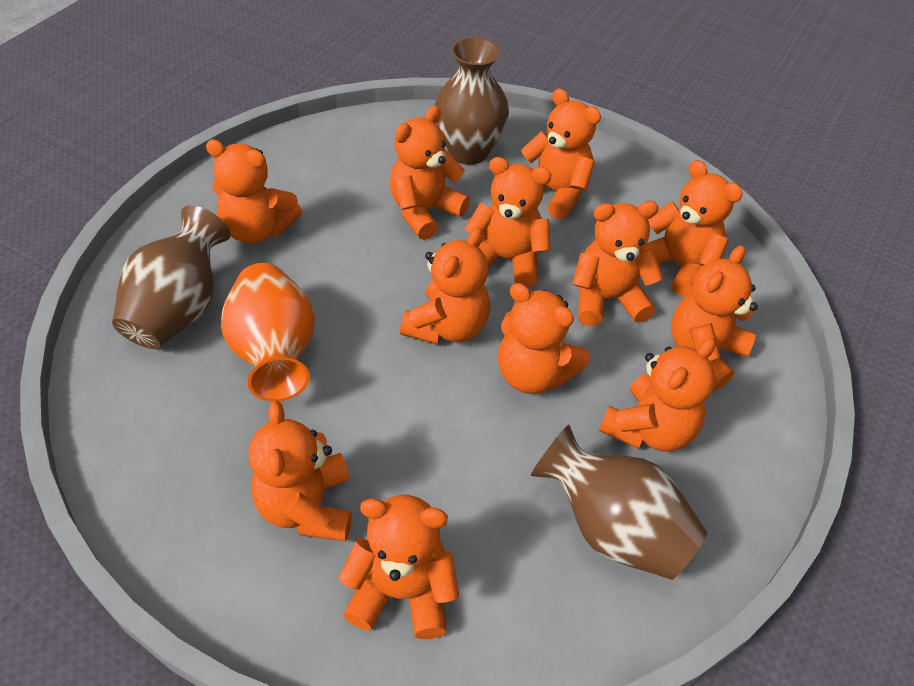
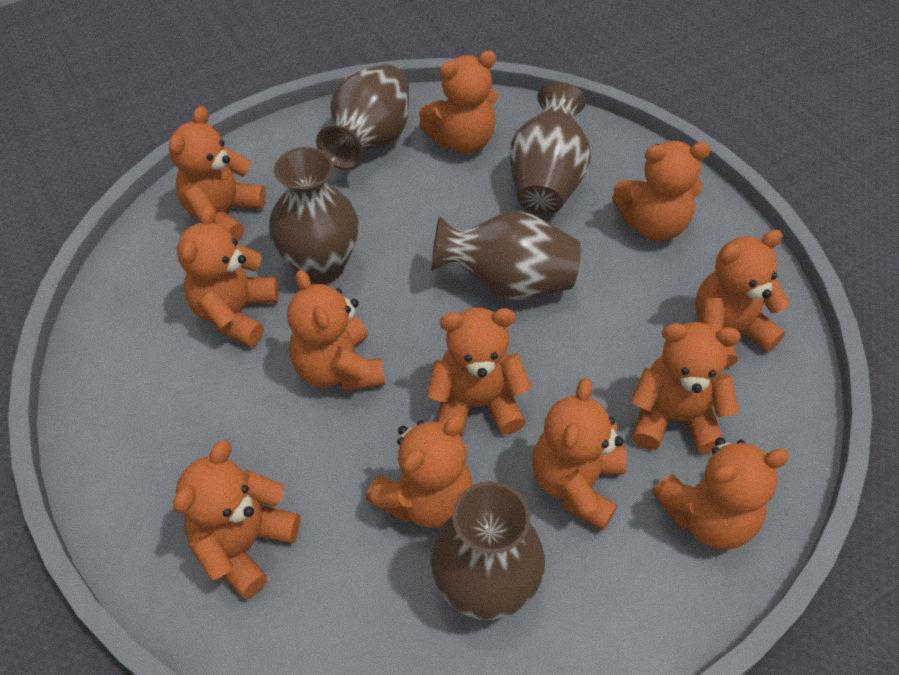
brown vase: [112,205,231,349] [435,37,509,165] [530,425,707,580] = 3 -> [269,147,359,284] [316,64,409,170] [430,481,545,620] [431,211,581,300] [509,82,591,214] = 5
orange vase: [221,263,315,401] = 1 -> none = 0

